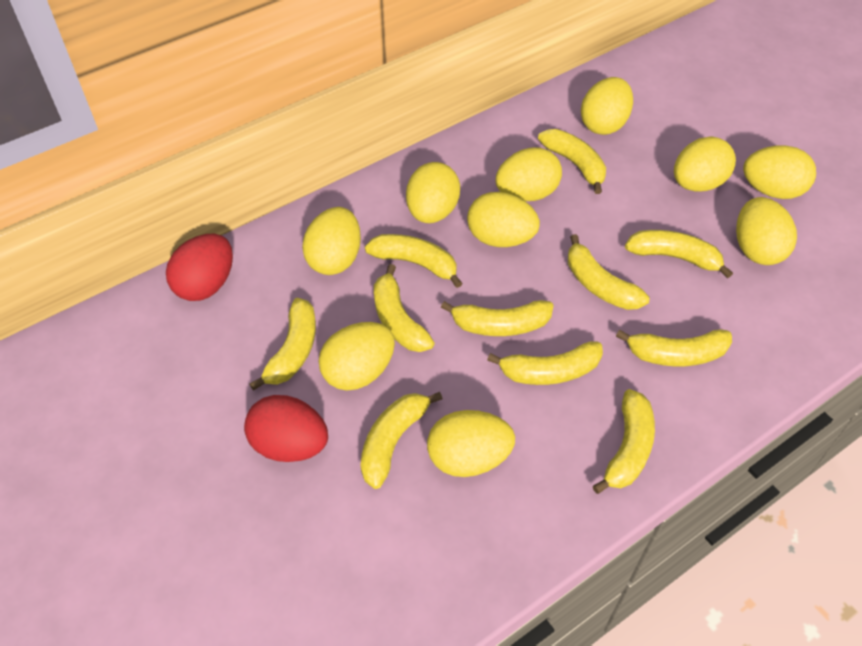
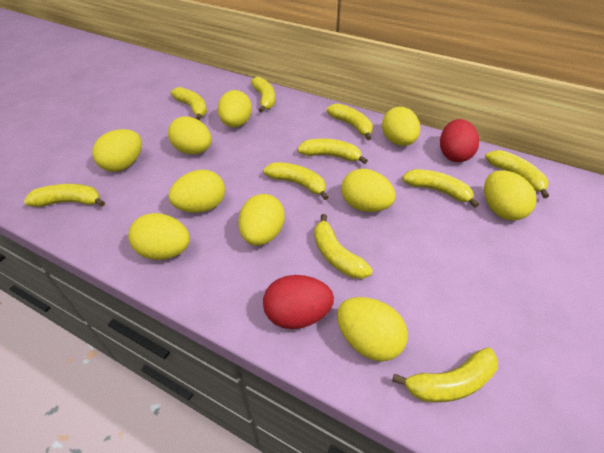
yellow banana: [250,298,316,391] [360,392,443,489] [365,234,463,288] [374,264,435,352] [441,300,554,336] [487,342,603,385] [538,129,606,194] [568,234,650,310] [593,389,655,494] [616,329,732,366] [625,230,733,278] = 11 -> [24,184,105,207] [171,87,207,121] [251,77,275,113] [263,162,329,200] [297,139,368,164] [314,214,373,279] [327,103,373,140] [392,347,498,403] [402,169,479,208] [485,150,549,198] = 10

